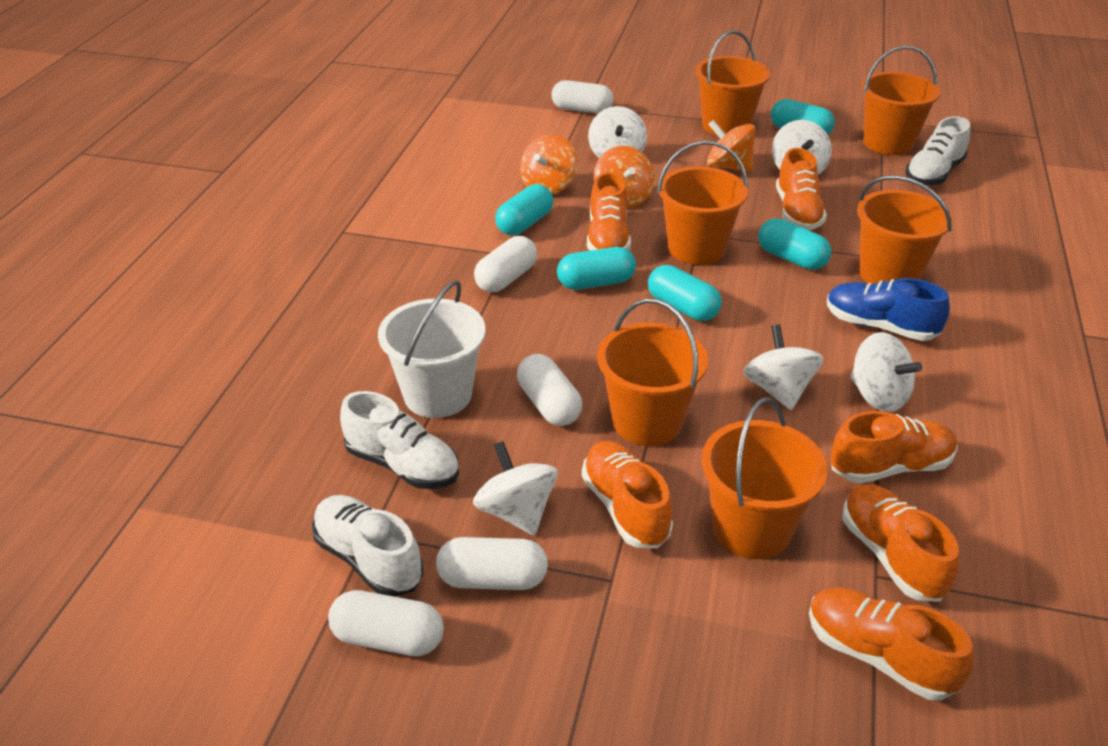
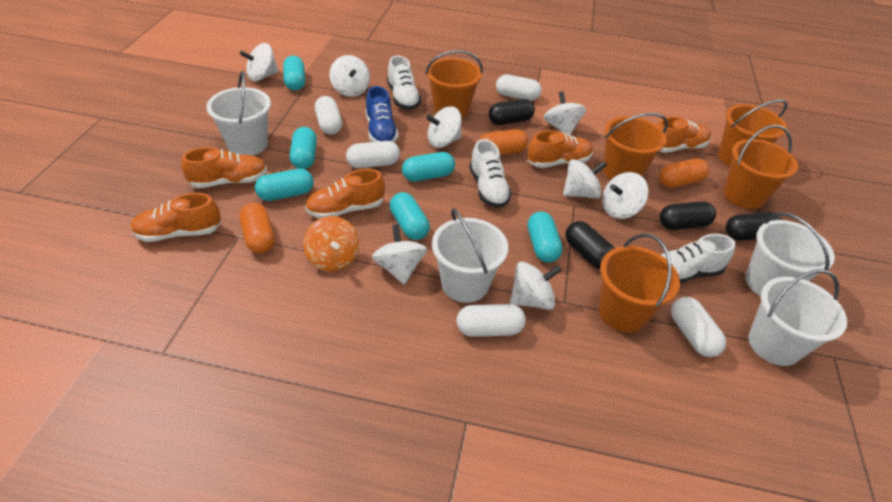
black capsule: none = 0 -> [489,99,535,125] [565,221,615,269] [660,201,716,230] [725,212,782,241] = 4
orange bucket: [597,298,708,446] [657,141,748,265] [695,30,770,136] [701,397,827,559] [857,175,953,284] [862,46,941,155] = 6 -> [426,50,483,119] [599,233,680,333] [603,113,668,180] [718,99,788,166] [724,125,798,209] = 5
orange capsule: none = 0 -> [240,203,275,253] [480,129,528,155] [659,159,709,188] = 3
orange shoe: [582,441,673,548] [587,172,631,250] [776,148,827,230] [809,588,974,701] [830,411,958,483] [842,484,959,602] = 6 -> [131,193,221,242] [181,147,267,188] [305,169,385,218] [527,130,593,168] [657,117,711,153] = 5
orange spinning top: [520,134,577,195] [594,146,655,208] [707,120,756,172] = 3 -> [303,216,359,272] = 1
turquoise capsule: [495,184,553,235] [557,247,636,290] [648,265,722,321] [758,218,832,270] [771,99,835,135] = 5 -> [255,169,314,201] [283,55,305,91] [290,127,317,169] [390,192,430,240] [402,152,455,182] [528,212,563,262] = 6
white bucket: [378,280,486,418] = 1 -> [206,71,271,156] [432,208,508,303] [745,212,835,296] [748,269,847,366] = 4
white spinning top: [473,441,558,536] [588,106,647,158] [743,324,824,410] [772,120,832,175] [850,332,922,412] = 5 -> [240,43,279,81] [329,55,370,97] [372,224,427,284] [426,106,462,148] [510,262,562,310] [544,91,586,135] [563,159,607,199] [602,172,648,219] = 8

